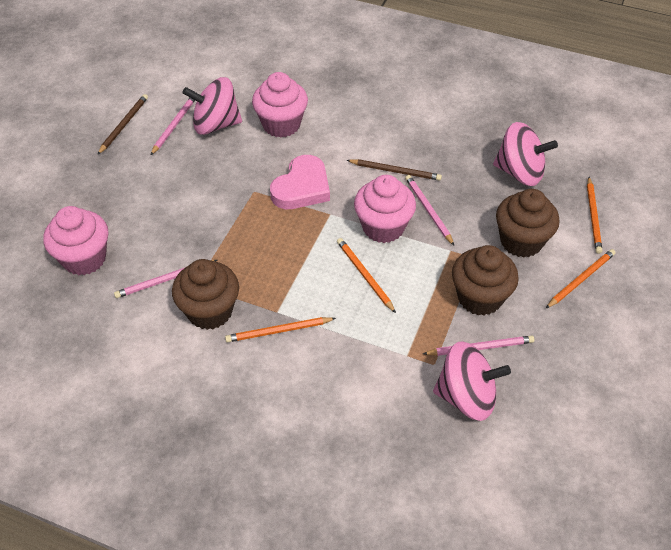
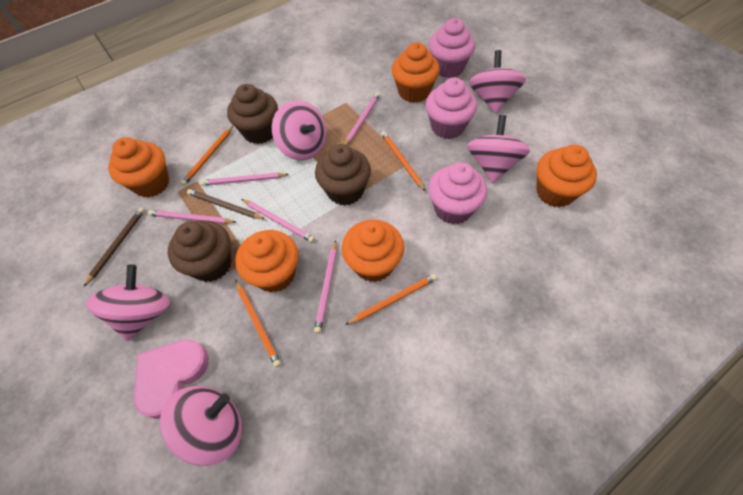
orange cupcake: none = 0 -> [108,137,170,197] [235,230,299,293] [342,220,404,282] [392,42,440,103] [536,145,597,207] = 5
pink pencil: [114,260,217,298] [150,98,195,156] [405,175,454,245] [423,335,534,356] = 4 -> [148,210,236,224] [201,173,289,186] [242,199,315,243] [314,240,337,333] [344,93,380,145] = 5
pink spinning top: [182,77,242,135] [433,341,511,421] [493,122,558,186] = 3 -> [86,264,170,341] [160,386,242,466] [272,100,327,160] [467,115,530,183] [469,50,526,114] = 5

